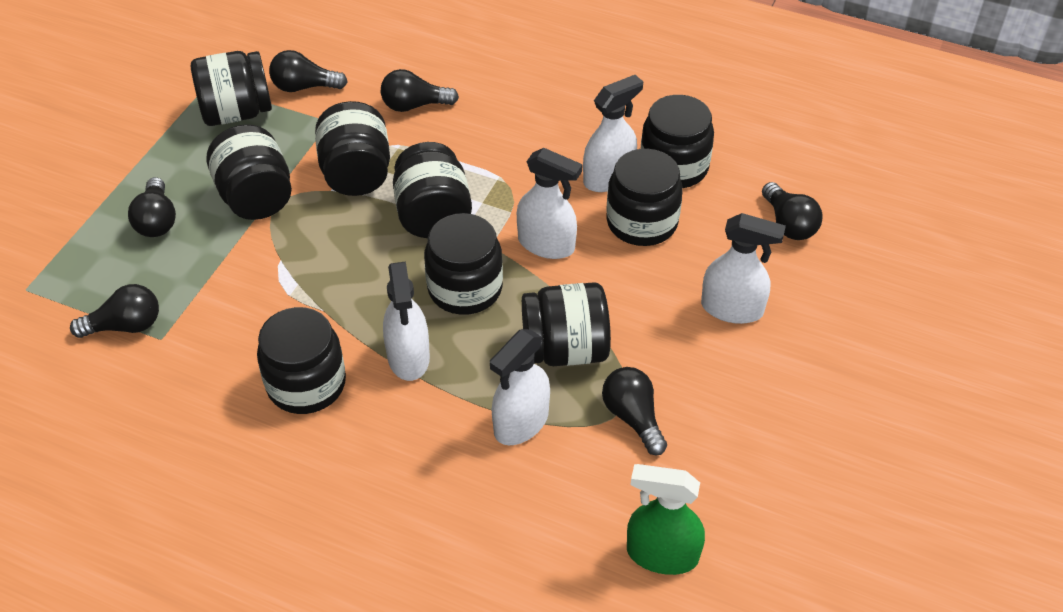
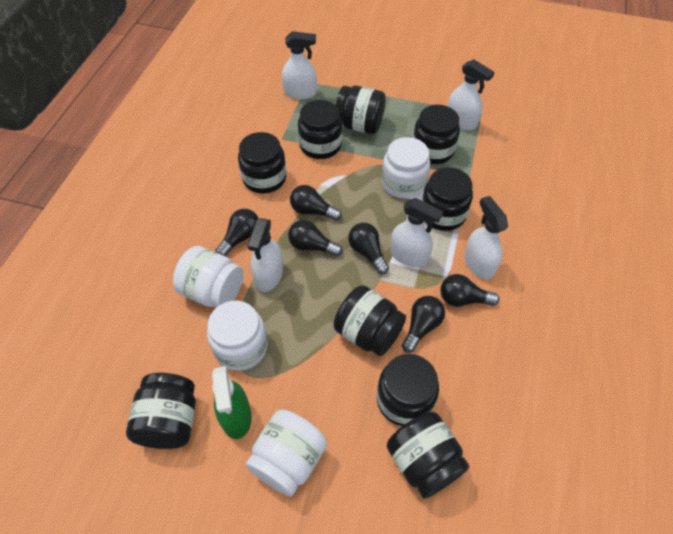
white jar: none = 0 -> [173,246,244,307] [207,301,268,371] [246,409,327,496] [382,137,430,199] = 4

